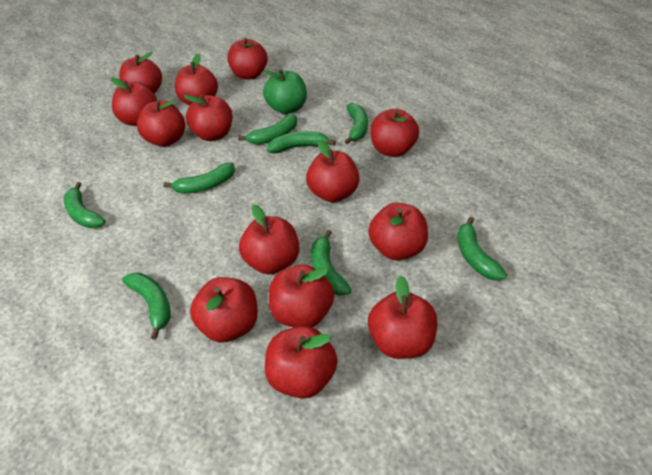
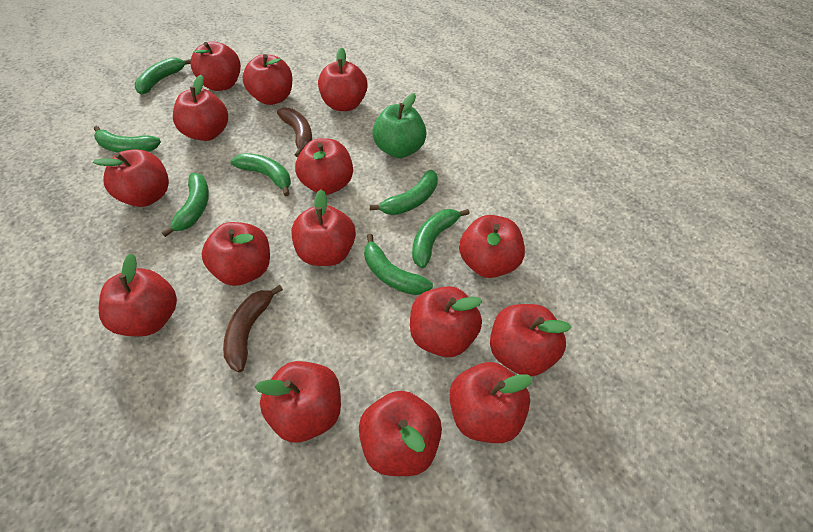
brown banana: none = 0 -> [223,285,283,372] [277,108,312,157] = 2
green banana: [64,182,106,228] [122,273,171,339] [163,163,235,194] [238,114,297,145] [267,131,336,153] [311,230,352,296] [345,103,368,144] [458,217,507,281] = 8 -> [94,126,161,153] [135,57,191,94] [162,173,209,237] [230,153,291,196] [364,234,433,295] [370,170,438,215] [412,209,470,268] = 7
red apple: [111,77,157,126] [119,52,162,94] [137,100,185,147] [175,54,218,105] [184,95,232,141] [190,277,258,343] [228,38,268,79] [239,204,299,274] [265,326,338,399] [269,265,334,327] [306,140,360,202] [368,203,428,260] [368,276,437,359] [370,109,419,157] = 14 -> [93,149,169,207] [98,253,177,336] [173,75,228,141] [190,41,241,91] [202,222,270,286] [243,54,292,105] [255,361,341,443] [291,190,356,266] [295,138,353,195] [318,47,368,111] [359,391,442,476] [410,286,482,357] [449,362,533,443] [459,215,525,278] [490,304,572,376] = 15

